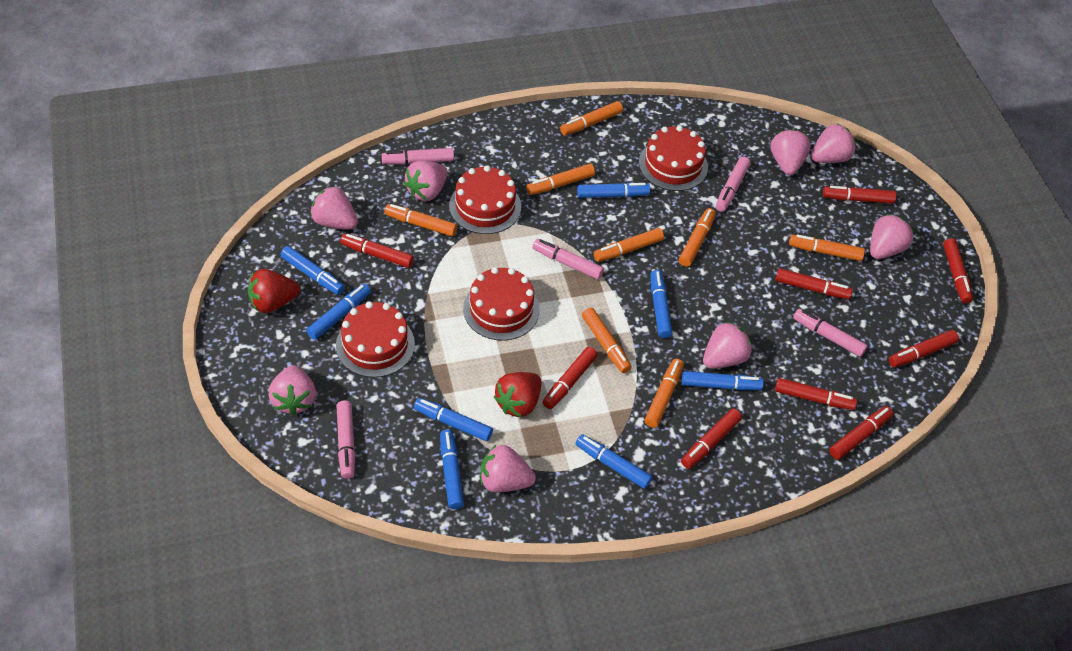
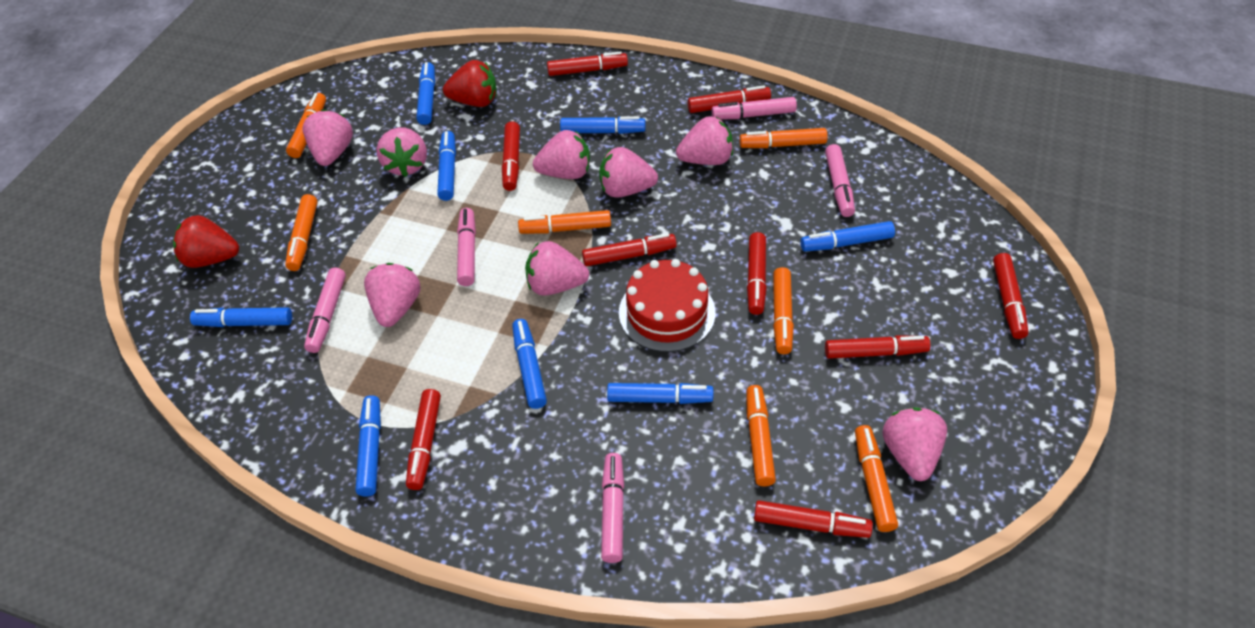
orange marker: [384,204,457,237] [526,164,595,195] [560,101,623,135] [582,308,632,373] [594,228,664,262] [645,359,684,428] [679,208,716,267] [789,235,865,261] = 8 -> [285,194,318,271] [286,93,326,158] [518,210,611,234] [739,128,828,148] [746,385,776,486] [773,267,794,354] [855,425,898,532] = 7
red cake: [336,301,415,378] [449,165,521,234] [463,267,539,341] [639,126,708,191] = 4 -> [619,259,716,352] = 1

